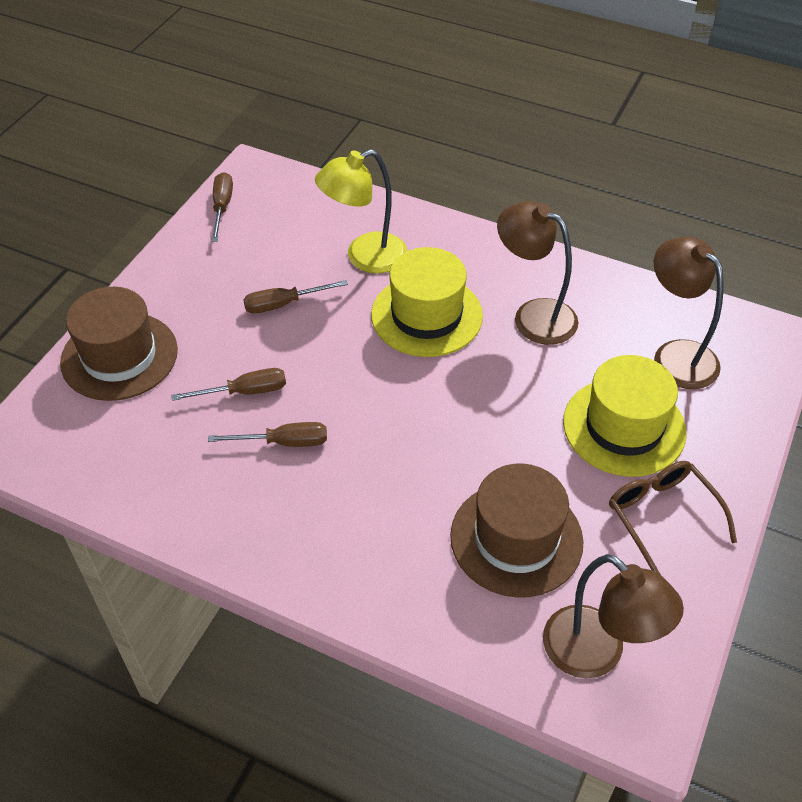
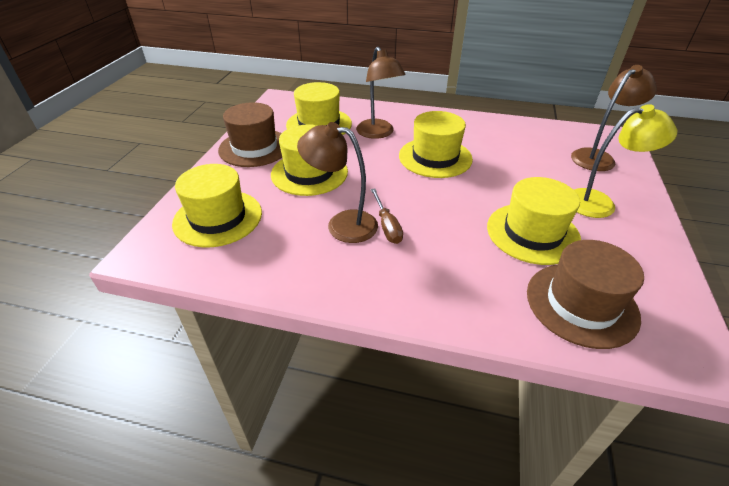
brown glasses: [609,461,737,575] = 1 -> none = 0
brown screwdriver: [171,368,286,401] [208,422,327,447] [211,172,233,242] [243,280,348,314] = 4 -> [371,188,403,244] = 1
yellow hat: [371,247,483,357] [563,355,687,477] = 2 -> [172,164,262,248] [271,125,348,196] [286,82,352,135] [399,111,473,178] [487,177,581,265] = 5

